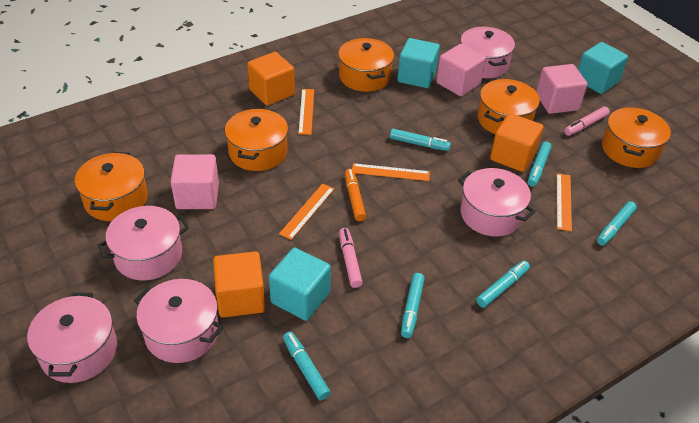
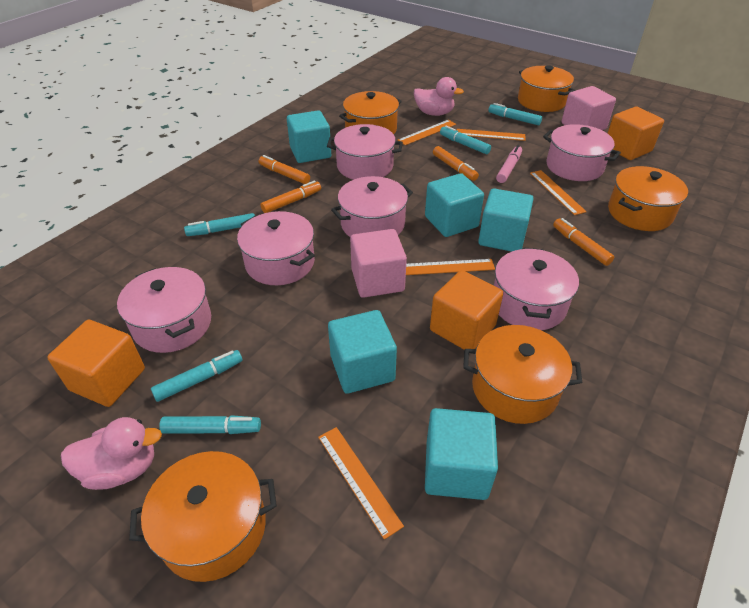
orange marker: [345,169,366,221] = 1 -> [259,155,310,184] [260,180,321,213] [433,146,479,181] [553,218,614,266] = 4
orange ruler: [279,184,334,240] [298,89,314,135] [352,163,430,181] [557,173,572,231] = 4 -> [318,427,404,540] [397,120,456,145] [406,259,495,275] [457,129,526,141] [530,170,587,215] = 5
pink cube: [170,154,219,209] [436,44,486,96] [536,64,587,114] = 3 -> [350,229,407,298] [561,86,616,130] = 2
pink duck: none = 0 -> [61,417,162,490] [414,77,464,116] = 2
pink marker: [339,228,363,288] [564,106,610,136] = 2 -> [496,145,522,183] = 1
pink pot: [27,293,117,383] [97,206,189,280] [134,279,223,363] [458,168,536,237] [460,27,515,78] = 5 -> [117,267,211,353] [237,211,315,285] [327,124,403,180] [331,176,413,237] [494,247,579,330] [543,124,621,181] = 6
turquoise cube: [269,248,331,321] [397,38,440,88] [578,42,628,94] = 3 -> [287,110,331,163] [328,310,397,394] [425,173,484,237] [425,408,498,500] [478,188,533,252] = 5
turquoise marker: [283,332,331,400] [390,129,451,151] [401,273,425,338] [476,261,530,308] [528,142,551,187] [597,201,637,246] = 6 -> [151,350,242,402] [159,415,261,434] [184,213,255,236] [440,126,491,154] [488,103,542,125] = 5

